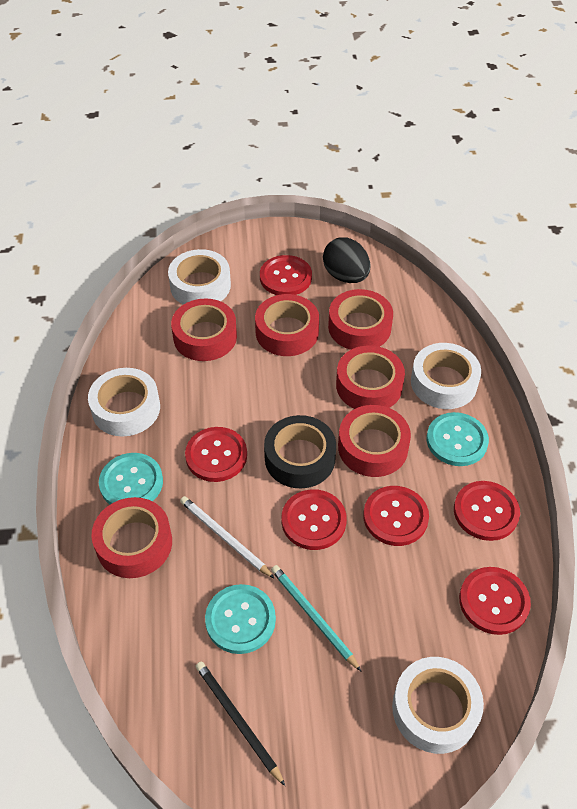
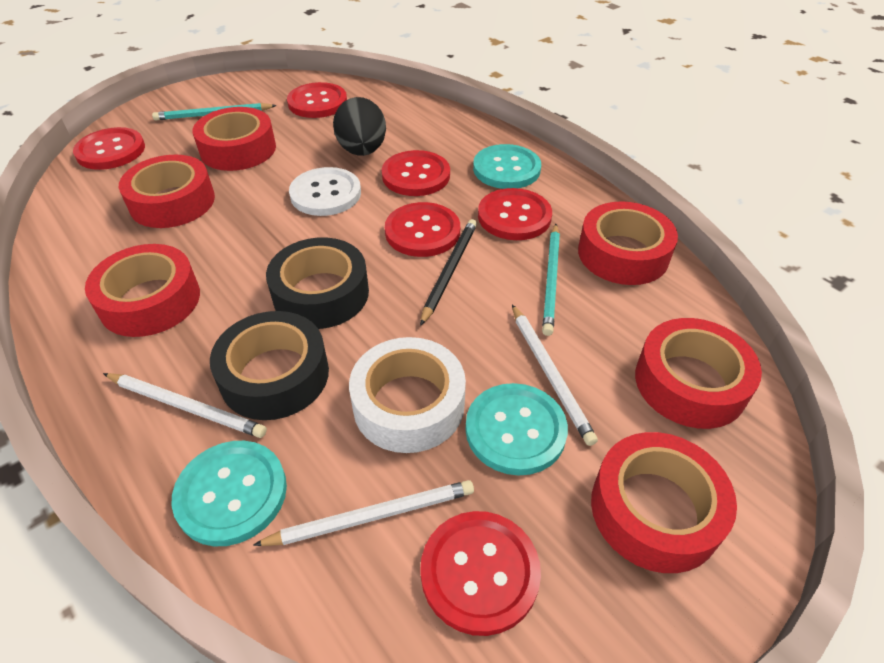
black tape: [264,415,336,489] = 1 -> [210,311,329,420] [266,238,369,329] = 2
turquoise pencil: [271,565,362,672] = 1 -> [152,103,277,121] [542,224,560,336] = 2
white button: none = 0 -> [289,167,361,216] = 1
white pencil: [180,496,275,579] = 1 -> [103,373,267,438] [253,480,474,546] [512,305,598,446] = 3
white tape: [88,368,160,436] [168,249,231,305] [392,657,484,754] [411,343,481,409] = 4 -> [349,337,466,453] = 1

